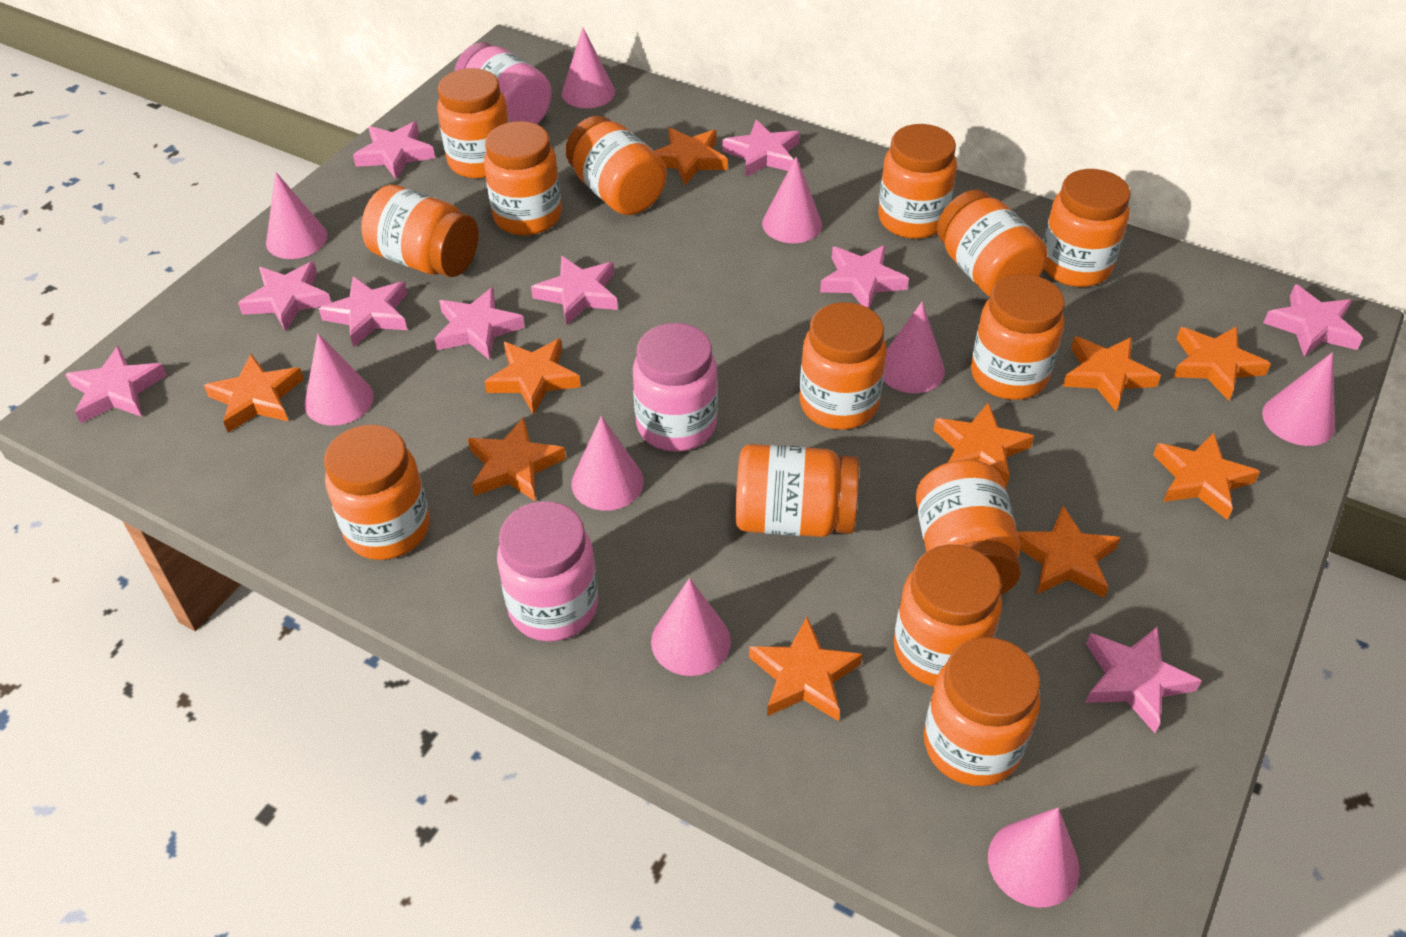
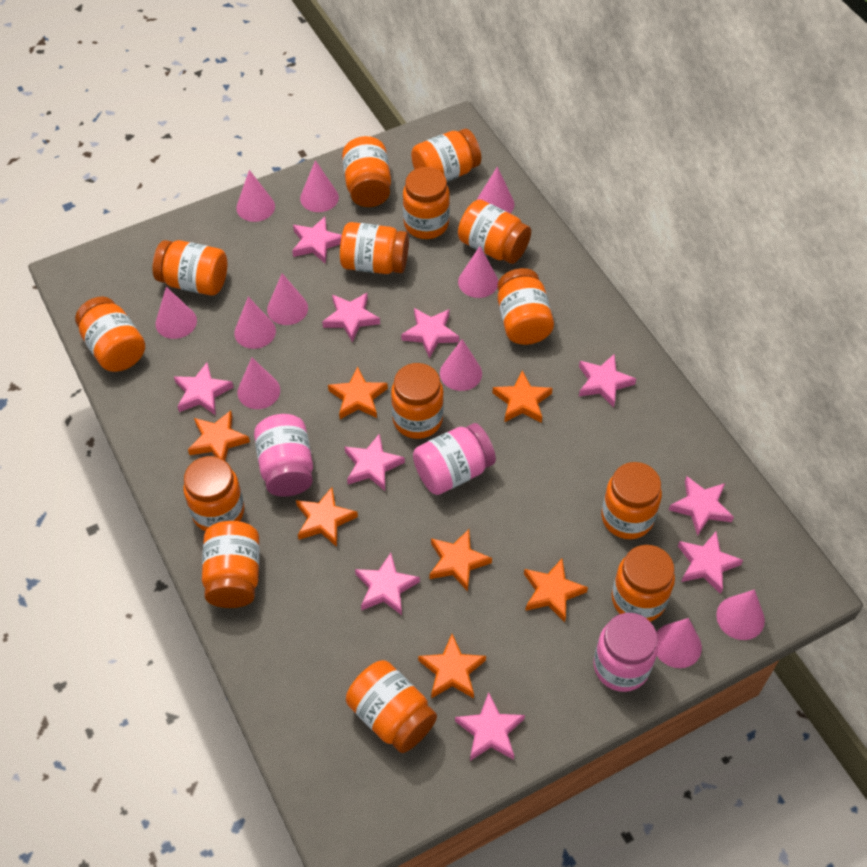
orange star: [204,354,304,433] [468,417,566,501] [484,338,581,415] [654,128,728,185] [749,617,863,721] [933,402,1034,487] [1017,506,1121,598] [1062,336,1161,411] [1153,432,1260,520] [1173,326,1271,400] = 10 -> [188,410,250,460] [296,487,358,547] [328,366,388,419] [418,634,486,698] [430,529,492,592] [492,370,553,423] [524,559,588,622] = 7
pink cone: [266,172,328,259] [305,333,374,425] [562,28,615,108] [571,416,644,511] [651,578,731,676] [762,157,822,243] [883,302,945,393] [988,808,1080,908] [1262,352,1335,446] = 9 -> [155,287,197,339] [234,297,276,349] [236,170,275,222] [237,358,280,409] [267,273,308,325] [300,160,339,212] [440,339,482,391] [458,246,498,298] [477,167,514,213] [657,618,702,668] [716,590,765,640] = 11

